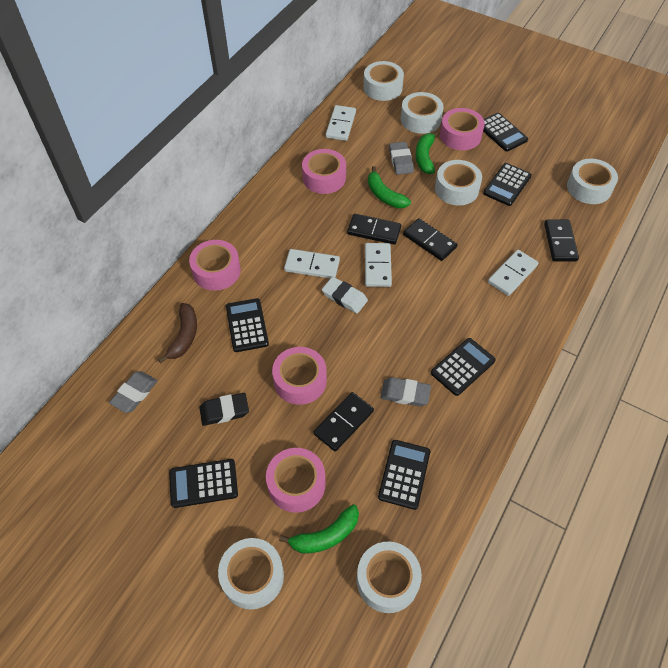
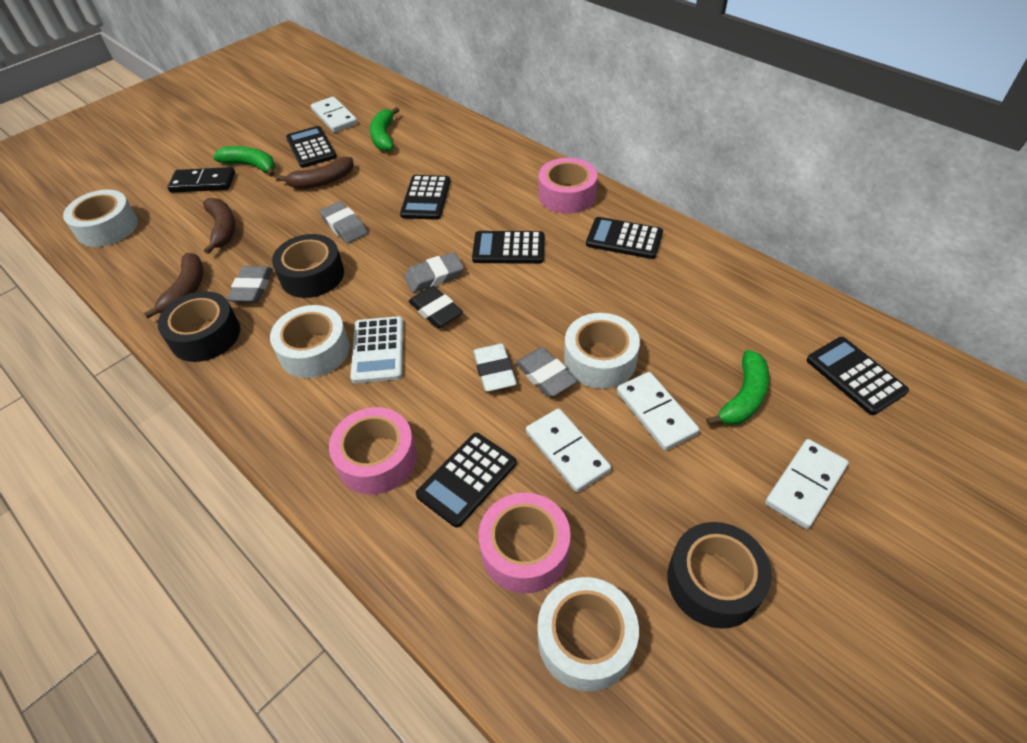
black domino: [314,392,374,452] [347,214,401,245] [403,218,458,261] [544,219,579,261] = 4 -> [167,167,235,193] = 1
black tape: none = 0 -> [158,291,240,362] [272,234,344,298] [667,522,772,629] = 3
brown banana: [158,303,197,363] = 1 -> [144,253,203,319] [203,198,236,254] [276,157,354,189] = 3
grey eraser: [109,371,157,413] [380,377,431,406] [389,142,414,175] = 3 -> [227,266,273,302] [320,201,368,243] [404,252,464,293] [515,348,577,397] = 4
pink tape: [189,240,241,291] [266,448,326,513] [272,347,327,405] [302,149,346,194] [440,108,485,150] = 5 -> [329,407,417,495] [479,493,571,593] [538,158,598,214] = 3
white calculator: none = 0 -> [350,316,403,383] = 1
white tape: [218,538,284,610] [357,542,422,613] [363,61,404,101] [401,92,443,134] [435,160,482,206] [567,159,618,204] = 6 -> [63,190,138,247] [270,305,350,378] [537,577,639,692] [564,313,640,389] = 4

